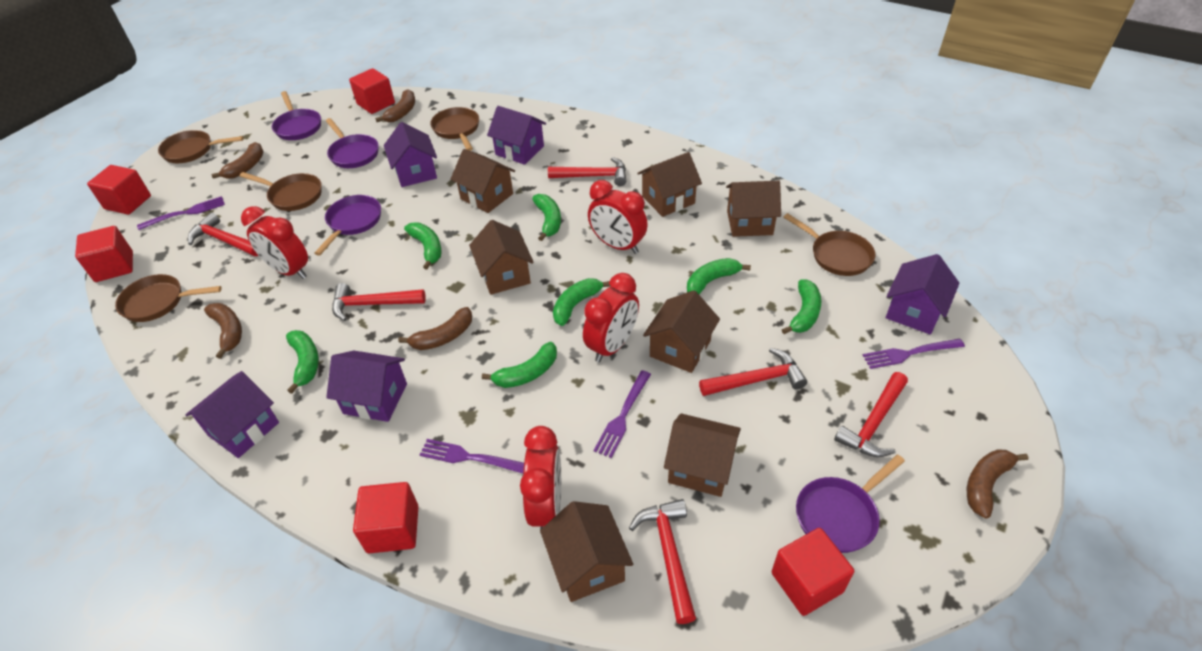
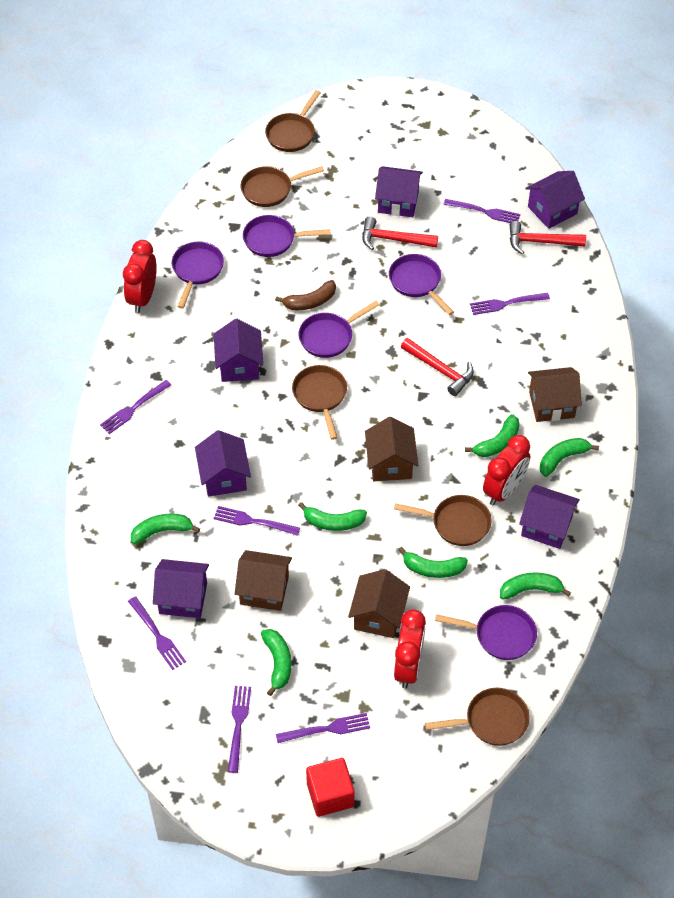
brown banana: [204,303,242,359] [211,142,264,179] [375,89,415,122] [398,307,472,350] [967,449,1029,518] = 5 -> [275,280,336,310] = 1
brown house: [450,149,515,213] [469,220,534,295] [540,501,633,602] [637,152,702,217] [643,290,720,373] [664,413,741,497] [726,181,781,237] = 7 -> [235,550,292,611] [348,569,410,638] [365,417,418,481] [528,367,582,422] = 4
purple fork: [137,196,225,230] [419,439,524,474] [594,370,651,458] [863,339,965,369] = 4 -> [100,380,171,434] [128,596,186,670] [214,506,300,536] [228,686,251,773] [276,713,370,743] [444,199,520,223] [470,293,550,315] = 7
purple house: [185,371,279,458] [326,351,407,422] [384,122,437,187] [487,106,546,165] [886,254,960,334] = 5 -> [153,559,209,618] [195,430,251,497] [214,319,263,382] [375,166,423,217] [519,485,580,549] [525,171,585,229] = 6
purple pan: [272,91,321,140] [314,195,381,256] [326,118,379,168] [796,455,905,553] = 4 -> [172,242,224,309] [243,215,330,257] [299,301,379,358] [389,254,454,315] [435,605,537,660] = 5
red clock: [241,206,308,279] [520,426,561,529] [583,273,639,362] [588,180,648,254] = 4 -> [123,240,157,313] [394,609,426,688] [483,435,530,505] = 3
red cube: [75,226,133,282] [87,165,151,215] [349,68,395,114] [353,482,419,554] [772,528,854,616] = 5 -> [306,758,355,817] = 1
red hammer: [188,213,258,256] [332,283,426,321] [548,157,626,186] [629,499,696,624] [699,348,807,396] [834,372,908,457] = 6 -> [362,216,438,250] [401,338,474,396] [510,221,586,255] = 3

